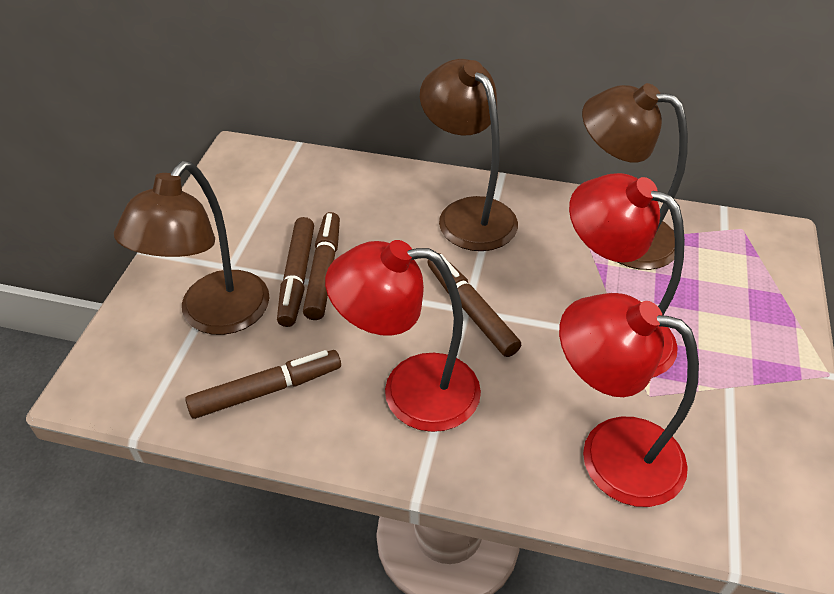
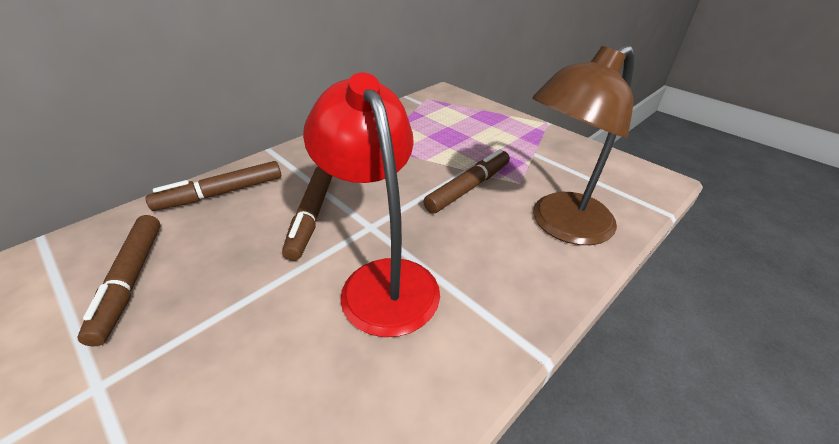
brown lamp: [114,161,270,335] [420,59,518,251] [582,83,688,270] = 3 -> [532,45,635,245] = 1
red lamp: [325,240,481,432] [559,293,699,507] [569,173,685,378] = 3 -> [303,73,440,337] = 1

